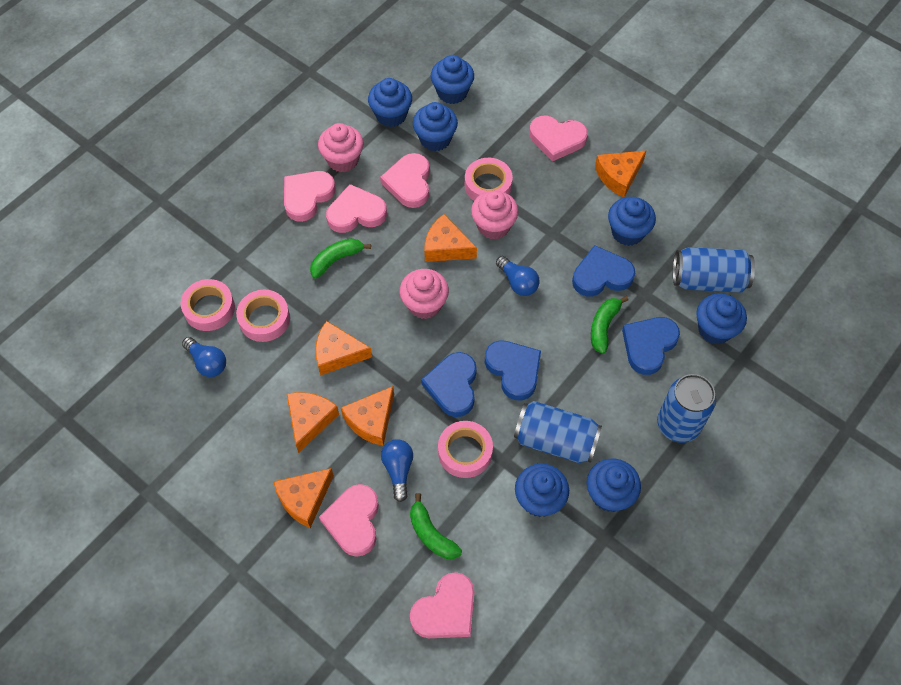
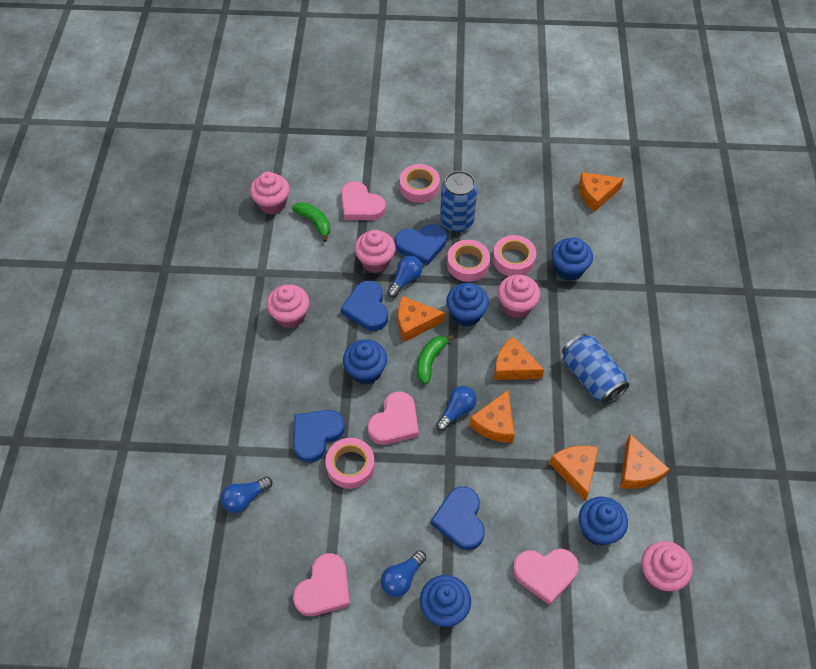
blue can: [514,401,602,463] [657,374,716,443] [673,247,755,293] = 3 -> [440,171,477,233] [562,334,629,405] = 2
blue cupcake: [368,78,412,127] [413,102,458,151] [431,55,474,104] [515,463,569,517] [587,458,641,512] [608,197,656,246] [696,294,747,344] = 7 -> [343,339,387,385] [420,575,471,627] [446,283,489,327] [552,238,593,281] [579,496,628,545] = 5
blue light bulb: [182,337,226,377] [381,439,413,502] [496,256,540,296] = 3 -> [221,476,272,513] [381,550,426,597] [387,256,422,297] [436,386,477,431] = 4
green banana: [310,238,371,279] [410,493,462,559] [591,296,629,354] = 3 -> [292,202,330,242] [417,335,454,384] = 2
pink cupcake: [318,123,363,172] [400,269,449,319] [471,190,518,240] = 3 -> [250,172,290,215] [267,284,309,328] [354,230,396,273] [498,275,540,318] [642,541,693,591] = 5
pink heart: [284,171,336,222] [319,484,379,557] [326,184,387,233] [380,153,430,208] [410,572,474,638] [529,116,588,162] = 6 -> [293,553,350,616] [341,181,386,220] [368,391,419,445] [513,548,579,605] = 4

